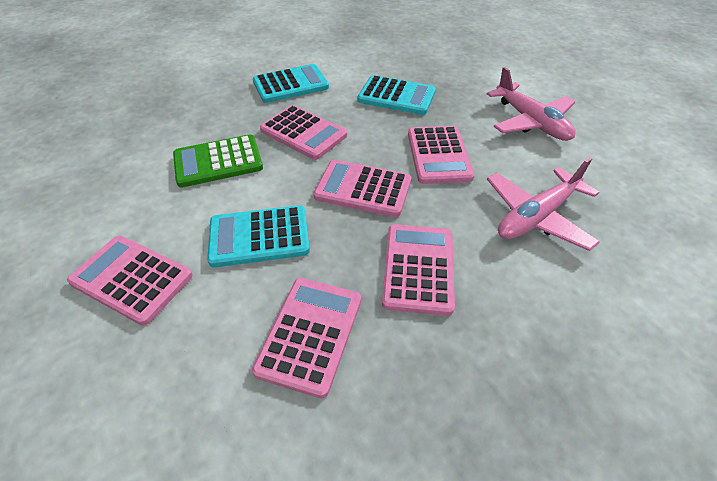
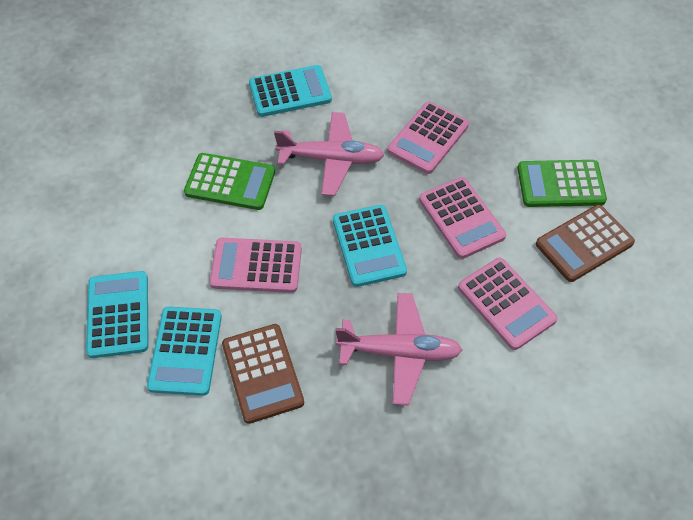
brown calculator: none = 0 -> [222,324,304,424] [536,205,635,282] = 2
green calculator: [173,135,263,188] = 1 -> [184,153,275,210] [517,160,607,207] = 2
pink calculator: [67,235,193,326] [252,278,361,399] [260,105,347,160] [314,160,411,217] [382,224,455,316] [408,126,475,184] = 6 -> [209,238,302,293] [388,101,469,174] [419,177,506,259] [458,258,557,350] = 4
turquoise calculator: [207,205,310,267] [253,64,329,103] [358,75,436,115] = 3 -> [86,271,149,358] [147,306,222,396] [249,65,332,117] [333,205,407,287] = 4

